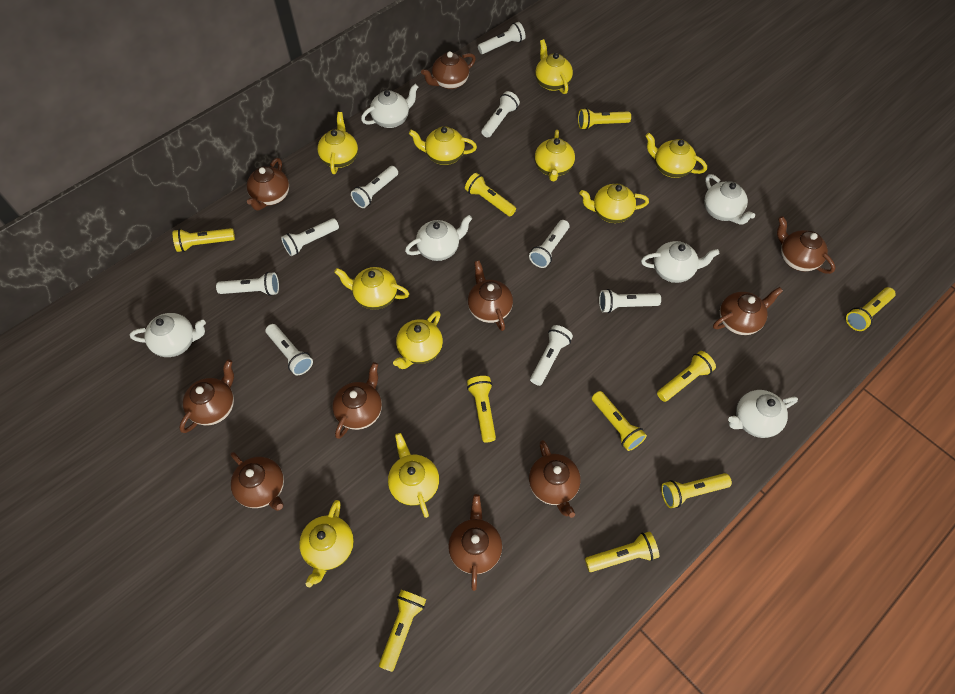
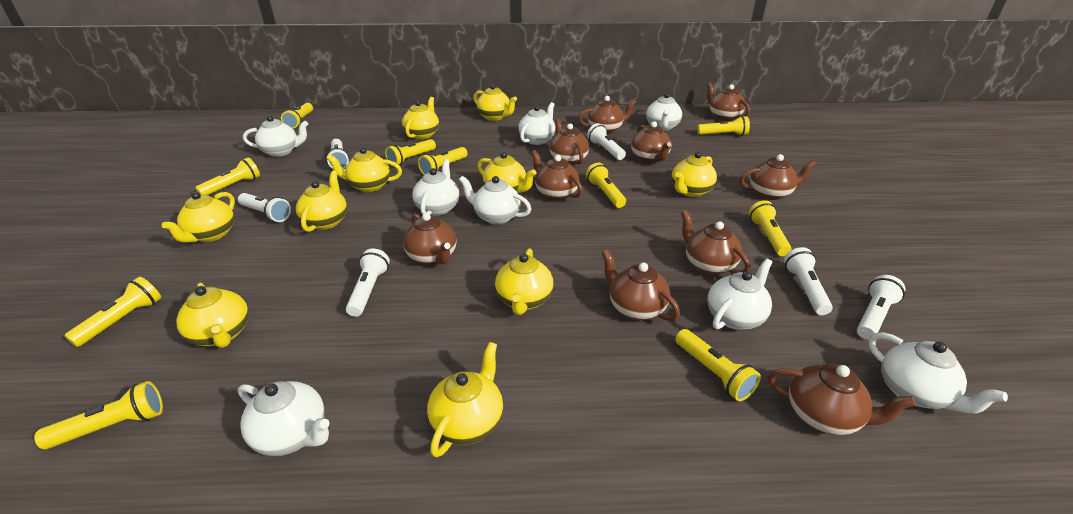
white flashlight: [216,272,279,296] [265,324,313,375] [281,218,339,256] [351,166,398,208] [478,22,525,54] [481,91,520,138] [529,220,569,268] [530,325,573,386] [599,289,661,313] = 9 -> [238,193,291,222] [326,139,349,169] [346,248,390,317] [587,124,626,160] [784,247,833,315] [857,275,905,340] = 6
white teapot: [130,313,206,357] [361,84,419,128] [405,215,472,261] [641,241,720,283] [704,174,755,225] [728,390,798,438] = 6 -> [238,381,329,456] [243,116,308,157] [412,159,459,216] [459,176,531,224] [518,102,556,145] [646,93,682,131] [707,258,772,330] [868,332,1008,414] = 8

